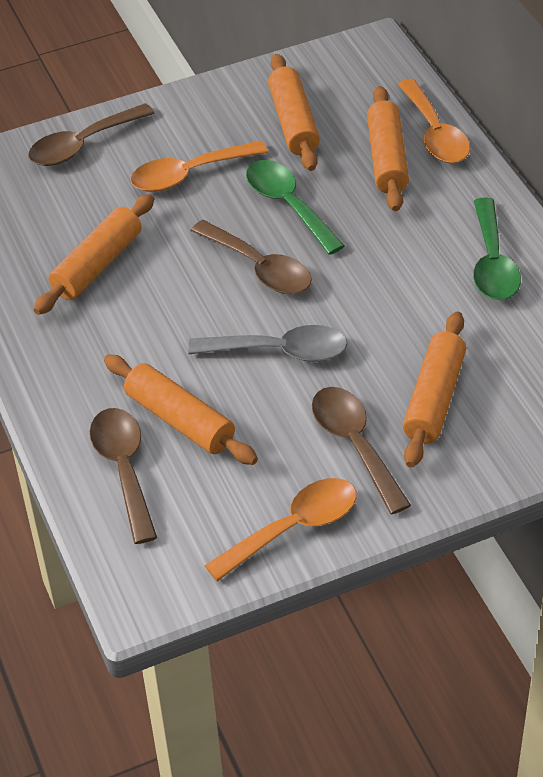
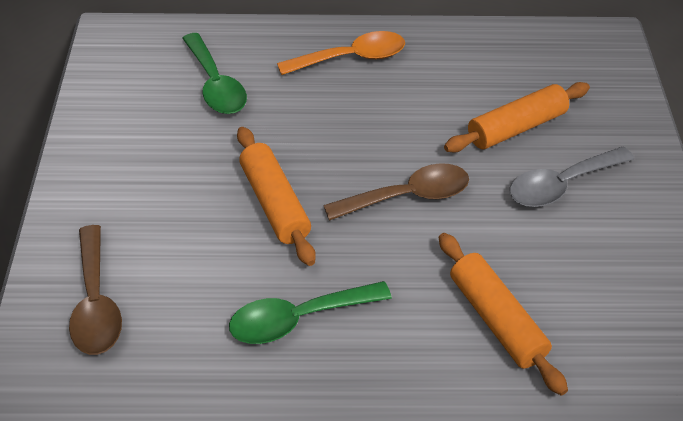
brown spoon: [28,103,155,166] [90,408,157,544] [191,220,312,294] [312,387,411,514] = 4 -> [69,225,122,355] [323,163,469,221] = 2
orange rolling pin: [34,194,154,315] [104,354,258,465] [268,54,320,171] [367,86,409,211] [403,311,466,468] = 5 -> [237,127,316,266] [439,233,568,395] [444,82,590,153] = 3
orange spoon: [130,141,268,192] [204,478,357,582] [398,79,470,163] = 3 -> [277,31,405,75] = 1

